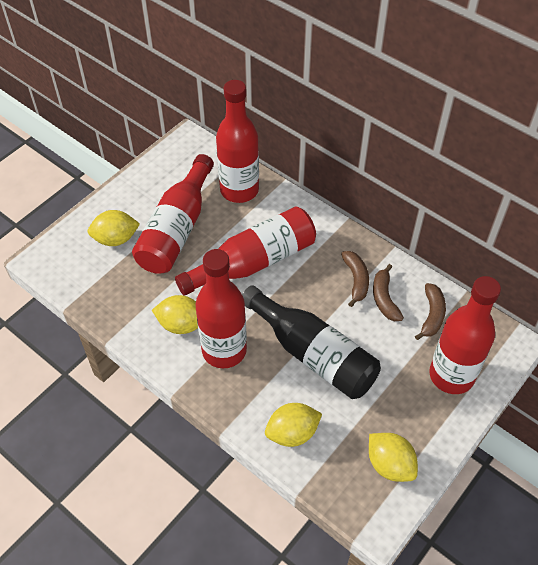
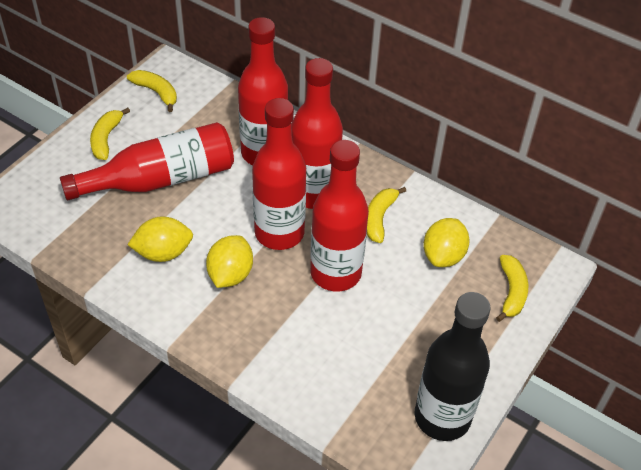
brown banana: [341,251,369,307] [373,264,404,321] [415,283,446,340] = 3 -> none = 0
yellow banana: none = 0 -> [90,108,130,160] [127,70,177,112] [367,187,406,243] [496,255,528,322] = 4
yellow lemon: [88,210,140,246] [152,295,198,334] [265,403,322,447] [369,433,418,482] = 4 -> [127,216,193,262] [206,235,253,288] [423,218,469,267] = 3

